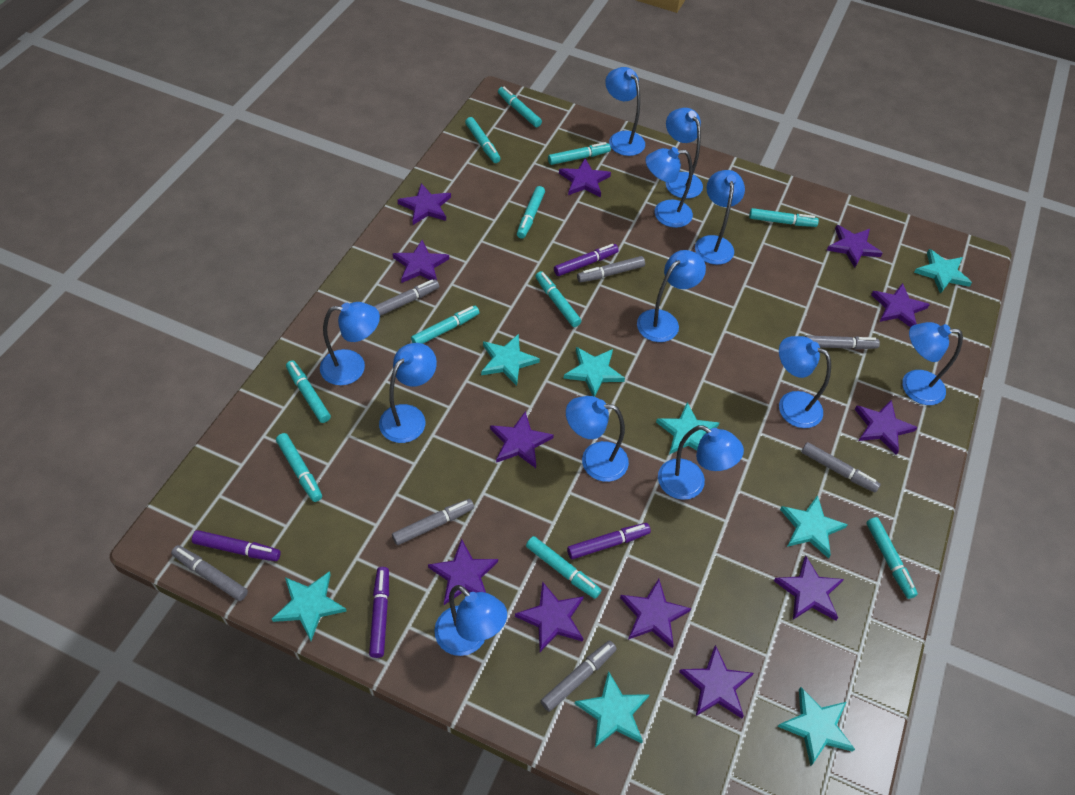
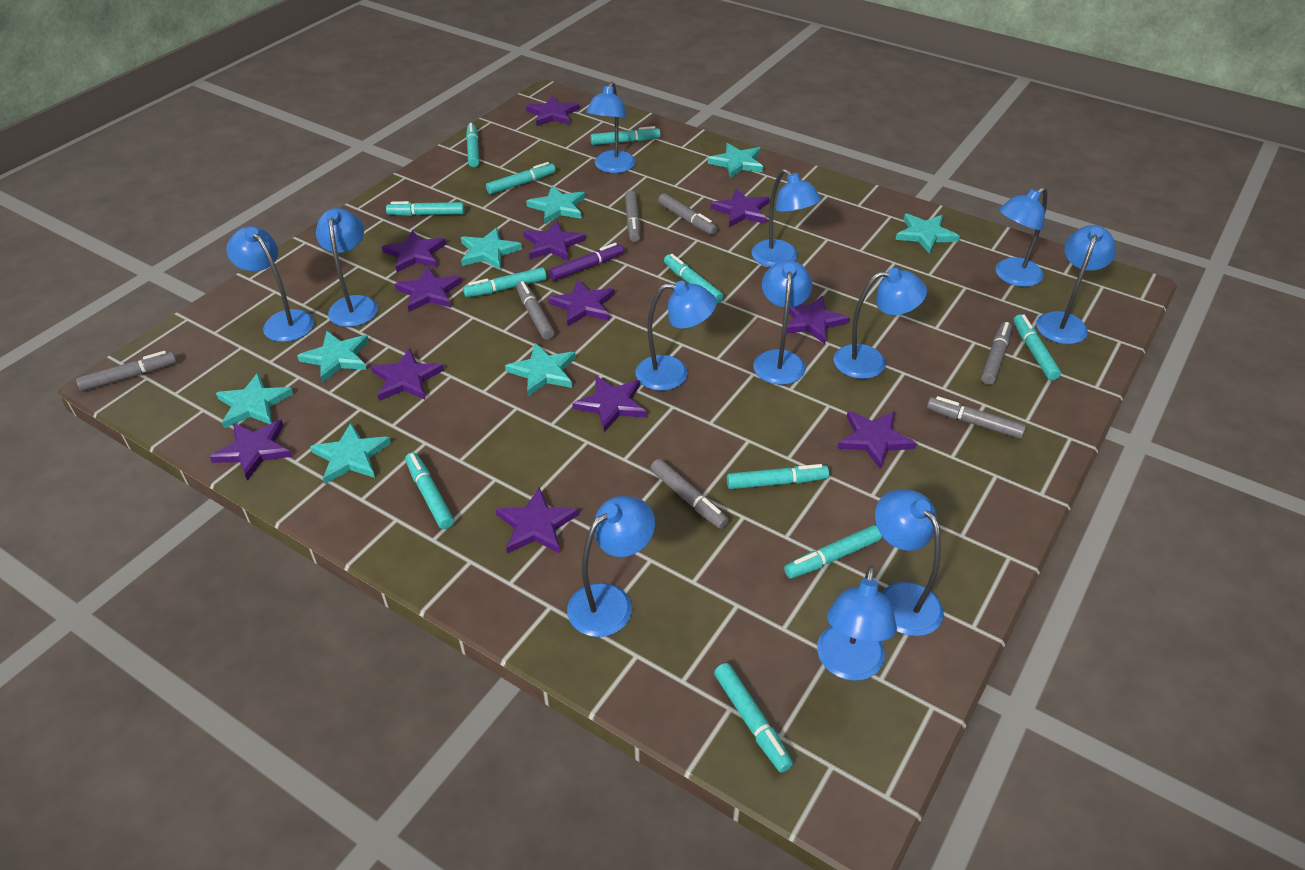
purple marker: [192,530,281,561] [369,567,389,658] [554,244,619,276] [567,523,651,559] = 4 -> [549,243,624,281] = 1

